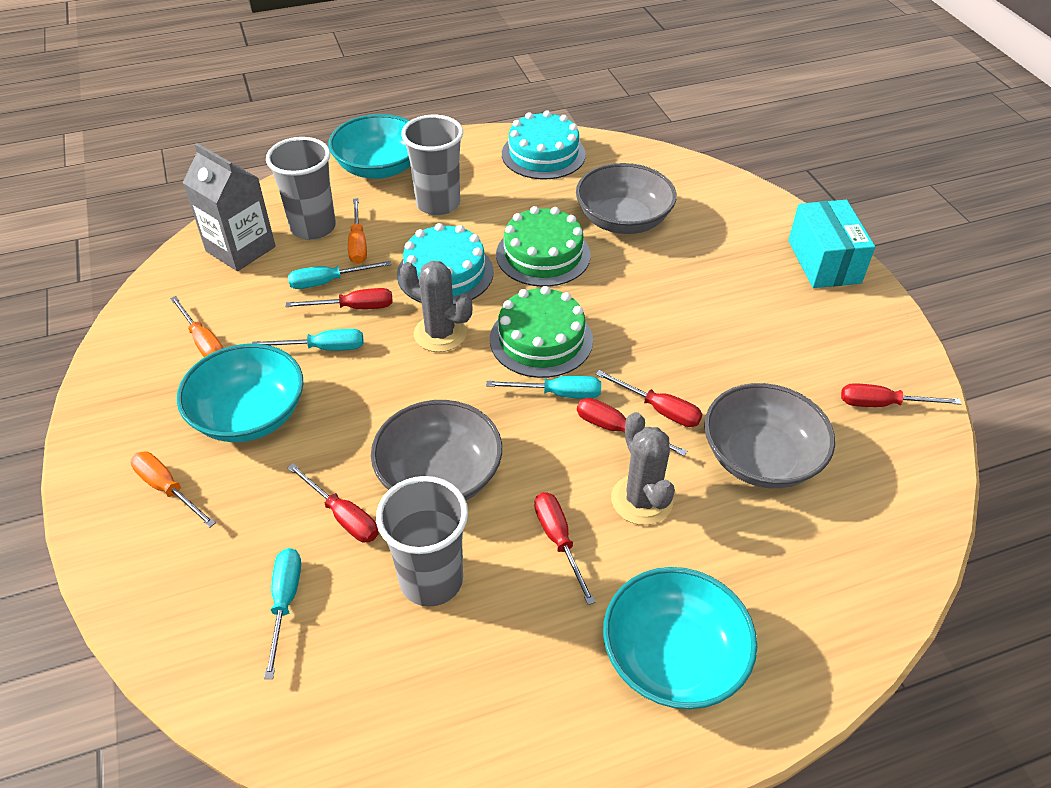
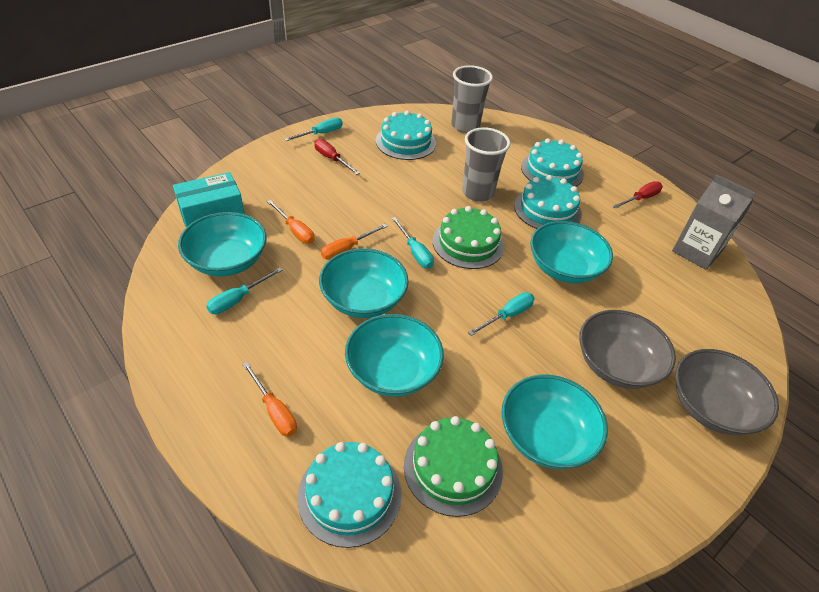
grey bowl: [371,400,502,501] [576,163,677,234] [704,383,835,488] = 3 -> [579,310,676,389] [675,349,779,435] = 2
grey cactus: [400,261,473,352] [611,412,675,525] = 2 -> none = 0
grey cup: [266,137,336,240] [376,476,468,607] [401,115,463,216] = 3 -> [451,65,493,133] [462,127,511,202] = 2
red screwdriver: [286,288,393,309] [287,463,379,543] [534,492,595,605] [577,398,687,456] [596,370,702,427] [841,383,961,407] = 6 -> [314,139,360,175] [613,181,663,209] = 2
turquoise bowl: [177,344,304,442] [328,114,410,179] [603,567,757,709] = 3 -> [178,212,267,276] [319,248,409,318] [345,314,444,397] [501,374,608,469] [530,221,613,284] = 5
turquoise cake: [397,223,493,305] [502,110,586,179] = 2 -> [297,442,402,548] [376,111,436,160] [514,175,582,229] [521,138,584,187] = 4

